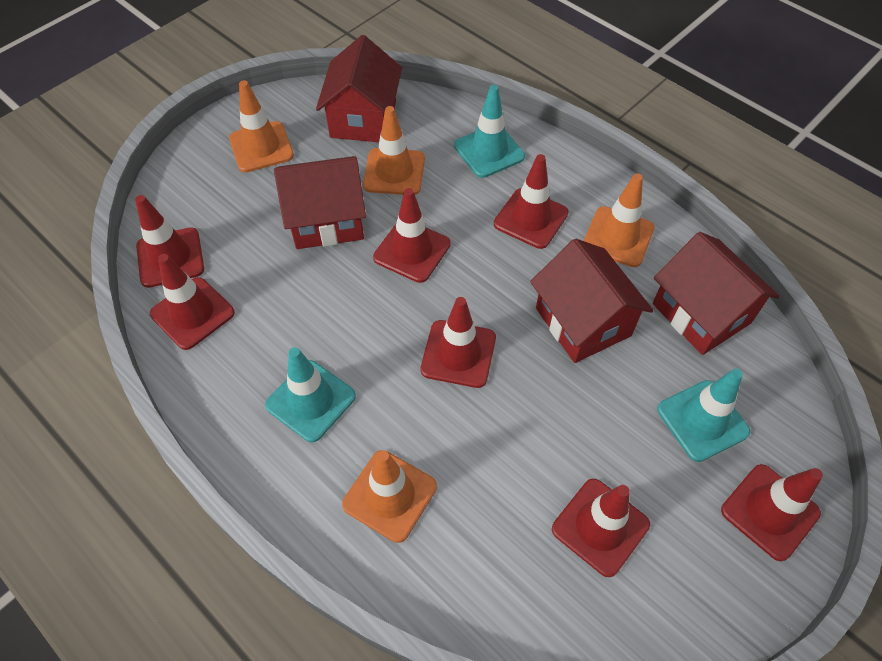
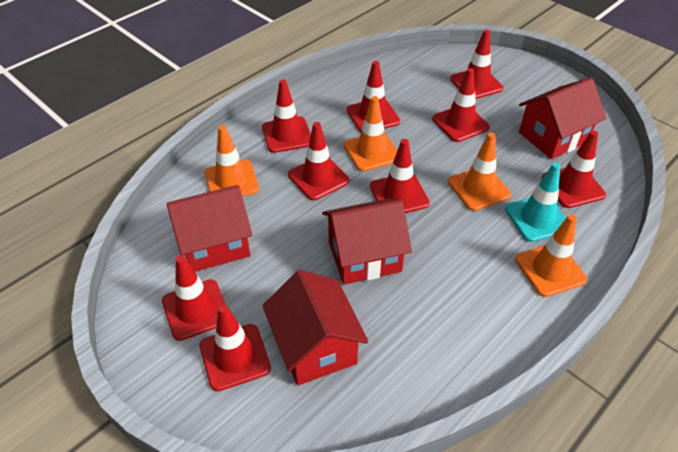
red traffic cone: [135,195,204,288] [150,254,235,350] [373,188,450,283] [421,297,496,388] [494,154,568,249] [552,479,650,577] [721,464,823,561] = 7 -> [162,255,226,341] [199,304,271,391] [262,79,311,153] [288,122,349,200] [347,61,400,132] [370,139,430,213] [432,68,490,142] [450,29,503,99] [542,131,606,208] = 9
turquoise traffic cone: [265,347,356,442] [454,85,525,178] [657,369,750,462] = 3 -> [505,162,566,242] = 1

